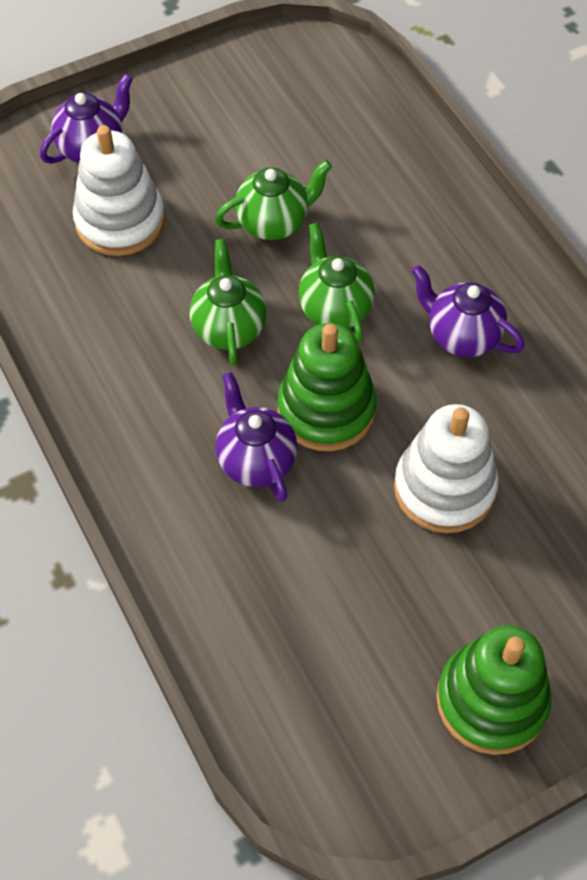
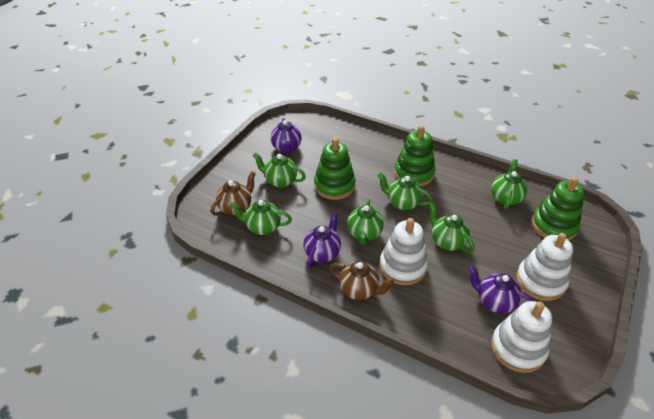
brown teapot: none = 0 -> [211,171,256,216] [329,261,394,300] = 2
green stacking toy: [278,323,377,451] [436,625,552,755] = 2 -> [314,137,355,200] [394,125,435,186] [532,177,584,240] = 3
green teapot: [190,239,266,366] [215,160,332,240] [299,222,375,343] = 3 -> [230,200,292,235] [253,152,306,188] [347,199,384,245] [378,172,433,210] [429,202,475,253] [491,159,527,209] = 6
white stacking toy: [73,125,165,256] [394,404,498,533] = 2 -> [380,218,428,285] [491,301,552,373] [516,233,573,301] = 3

